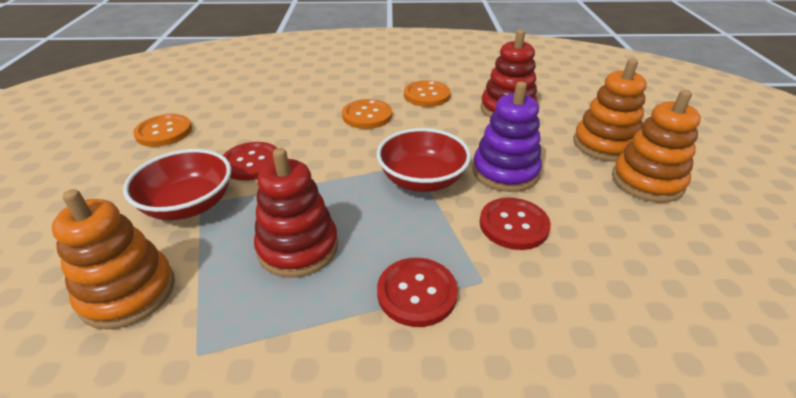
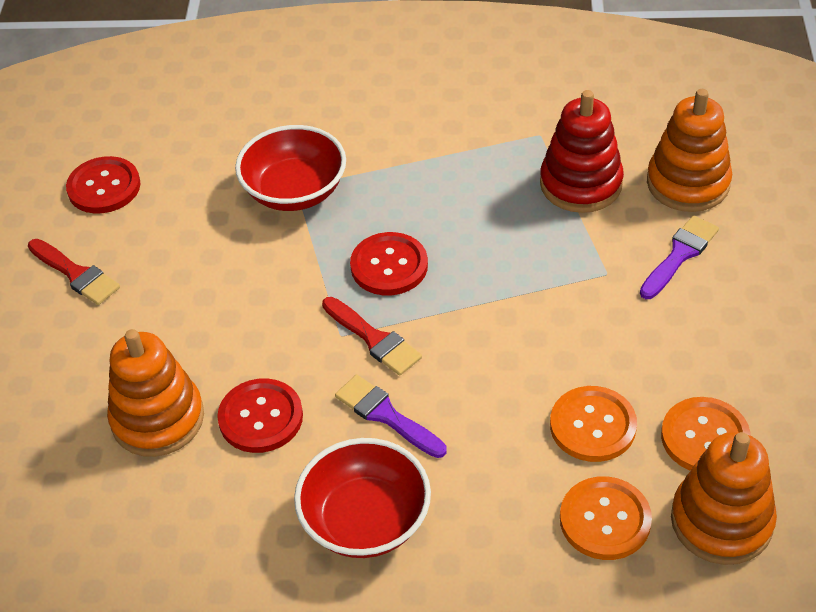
purple brush: none = 0 -> [335,375,447,458] [640,215,719,299] = 2
purple stacking toy: [472,81,542,192] = 1 -> none = 0
red brush: none = 0 -> [28,239,120,305] [322,297,422,376] = 2
red stacking toy: [254,148,338,278] [480,29,538,118] = 2 -> [540,90,624,213] = 1

